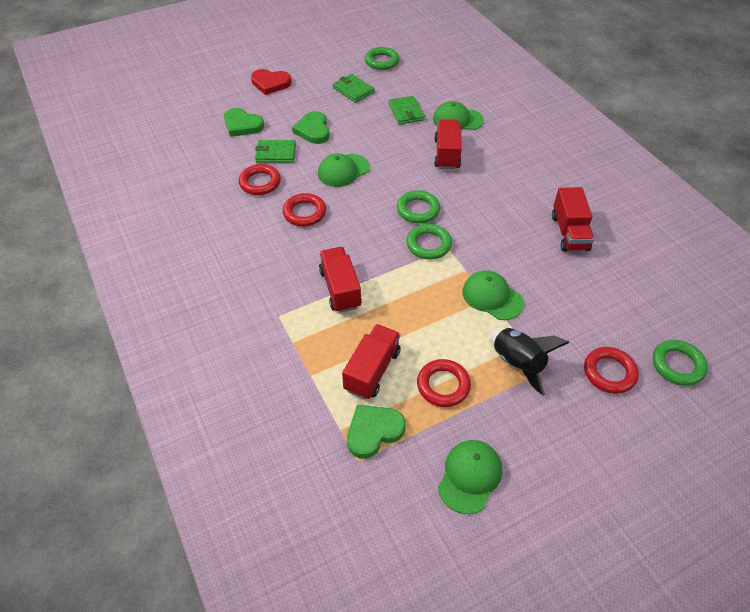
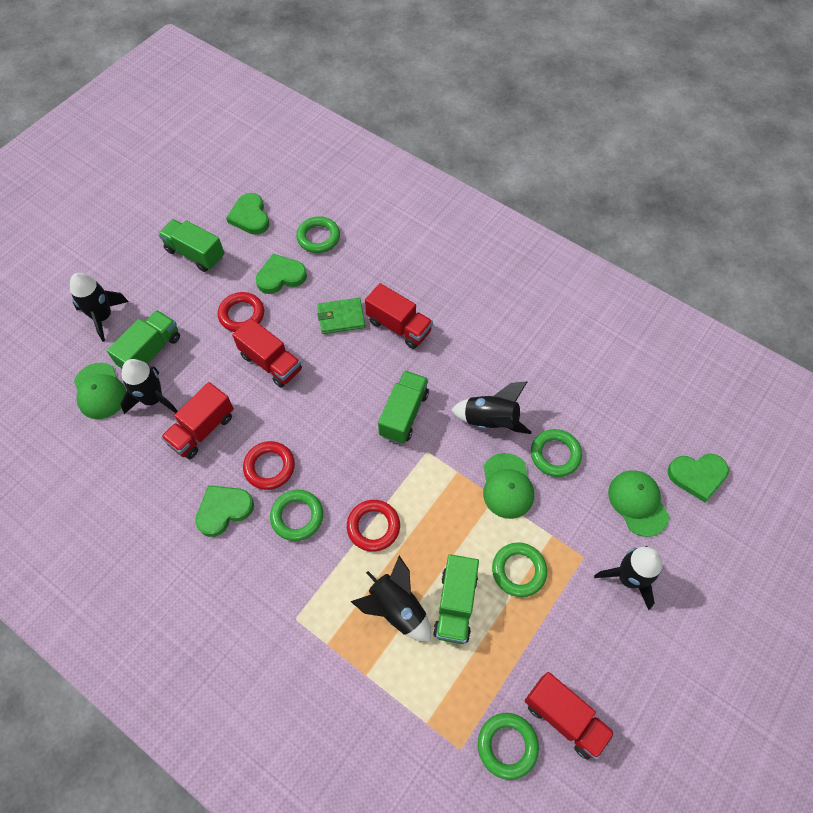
black rocket: [491,328,569,396] = 1 -> [70,273,129,342] [120,359,178,414] [351,556,431,641] [451,381,532,434] [594,546,663,610] = 5
green cap: [318,153,370,187] [433,101,484,130] [438,440,502,514] [462,270,524,320] = 4 -> [74,363,126,419] [483,453,534,519] [608,470,669,537] = 3
green heart: [224,108,264,137] [292,111,330,144] [347,405,406,459] = 3 -> [195,485,254,537] [226,193,269,235] [256,254,307,294] [668,454,729,502] = 4
green ring: [365,47,400,70] [397,190,440,223] [406,224,452,259] [653,340,708,386] = 4 -> [270,490,323,541] [296,216,340,253] [478,713,539,780] [492,542,547,597] [531,429,582,477] = 5
green truck: none = 0 -> [107,310,180,369] [158,219,224,272] [378,371,429,444] [433,554,479,644] = 4
green wallet: [255,140,296,163] [333,74,374,103] [389,96,425,125] = 3 -> [317,298,365,334] = 1
red heart: [251,69,292,95] = 1 -> none = 0
red ring: [239,164,281,195] [283,193,326,226] [417,359,471,407] [584,347,639,394] = 4 -> [218,292,264,332] [243,441,295,490] [347,500,400,552] = 3

